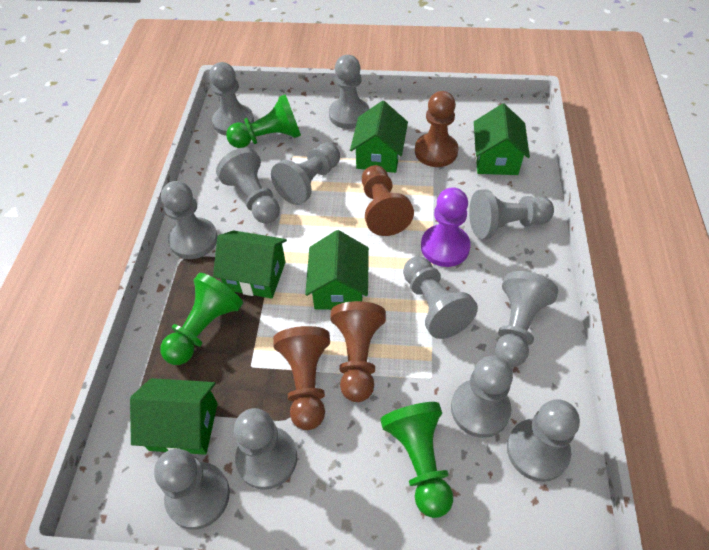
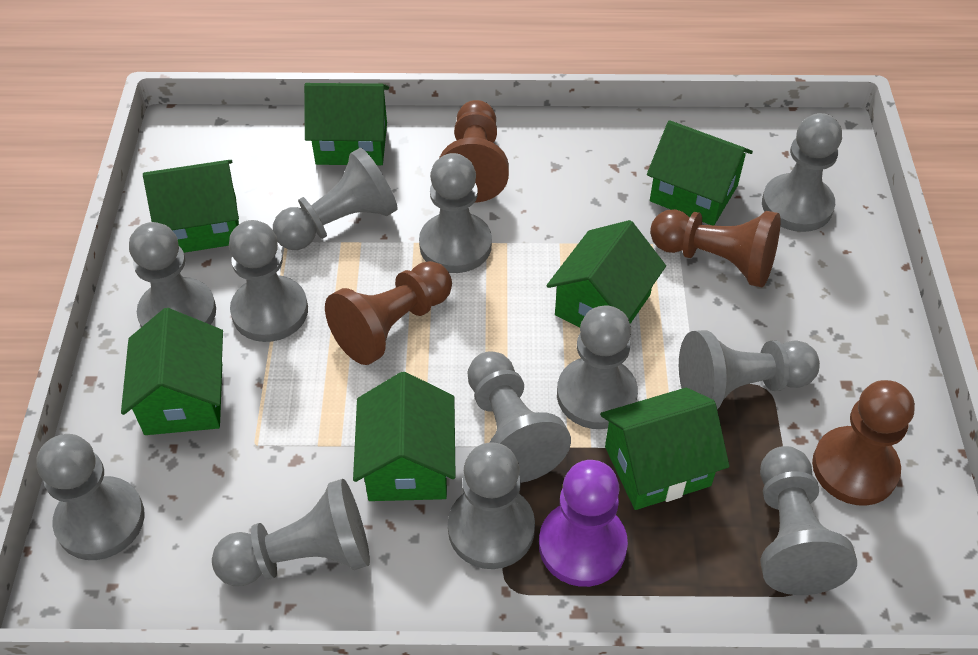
green house: [130,378,218,455] [213,230,287,299] [305,230,369,310] [350,101,408,173] [474,103,530,175] = 5 -> [121,308,223,435] [143,160,239,253] [304,83,389,165] [353,372,456,501] [546,220,666,327] [600,388,730,510] [647,120,753,225] = 7
green pawn: [160,273,243,365] [226,95,301,148] [380,402,453,518] = 3 -> none = 0

